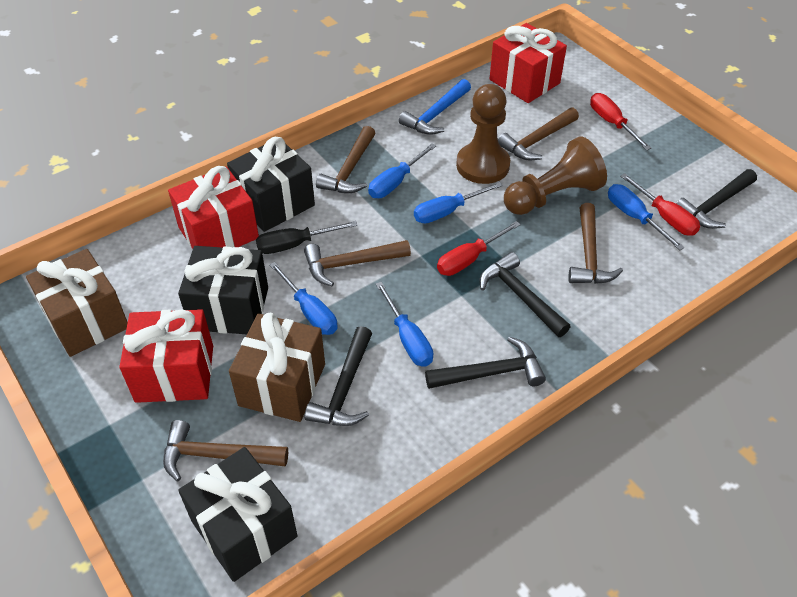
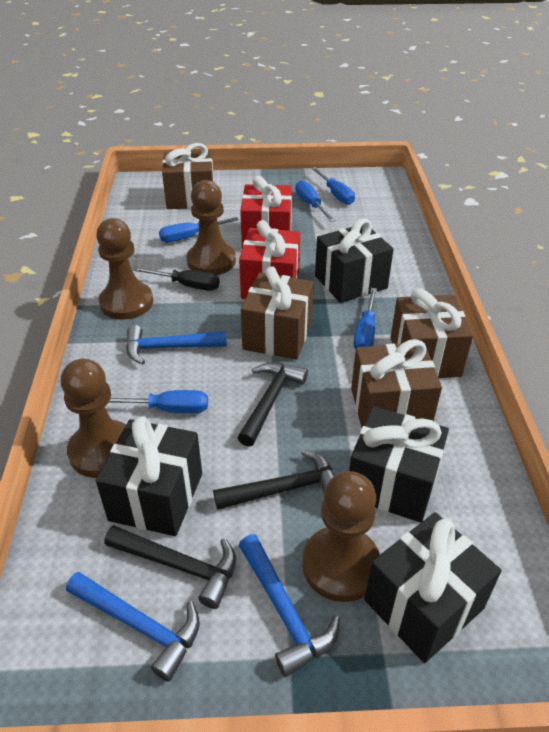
black gift: [178,246,268,334] [178,447,297,582] [227,137,315,232] = 3 -> [96,417,202,536] [315,218,393,303] [349,406,449,523] [365,512,501,663] = 4
black hammer: [305,326,372,426] [425,337,546,389] [480,252,571,337] [676,169,757,229] = 4 -> [104,525,236,609] [213,449,335,510] [238,362,308,447] = 3
blue hammer: [399,79,471,135] = 1 -> [66,572,200,681] [126,325,227,364] [239,534,340,677] = 3
brown gift: [26,249,128,357] [229,313,325,422] = 2 -> [162,143,214,209] [241,266,314,360] [351,339,442,428] [391,289,473,378] = 4
brown hammer: [163,420,288,481] [304,240,411,286] [316,126,375,193] [498,107,579,160] [568,203,623,284] = 5 -> none = 0
brown pawn: [456,84,510,184] [504,137,607,215] = 2 -> [61,358,126,478] [96,218,153,320] [186,180,236,275] [302,471,380,602] = 4
red gift: [120,309,213,403] [168,166,259,249] [489,23,567,103] = 3 -> [239,220,300,299] [240,176,292,249] = 2
red screwdriver: [437,221,521,276] [590,93,651,150] [621,173,700,236] = 3 -> none = 0

